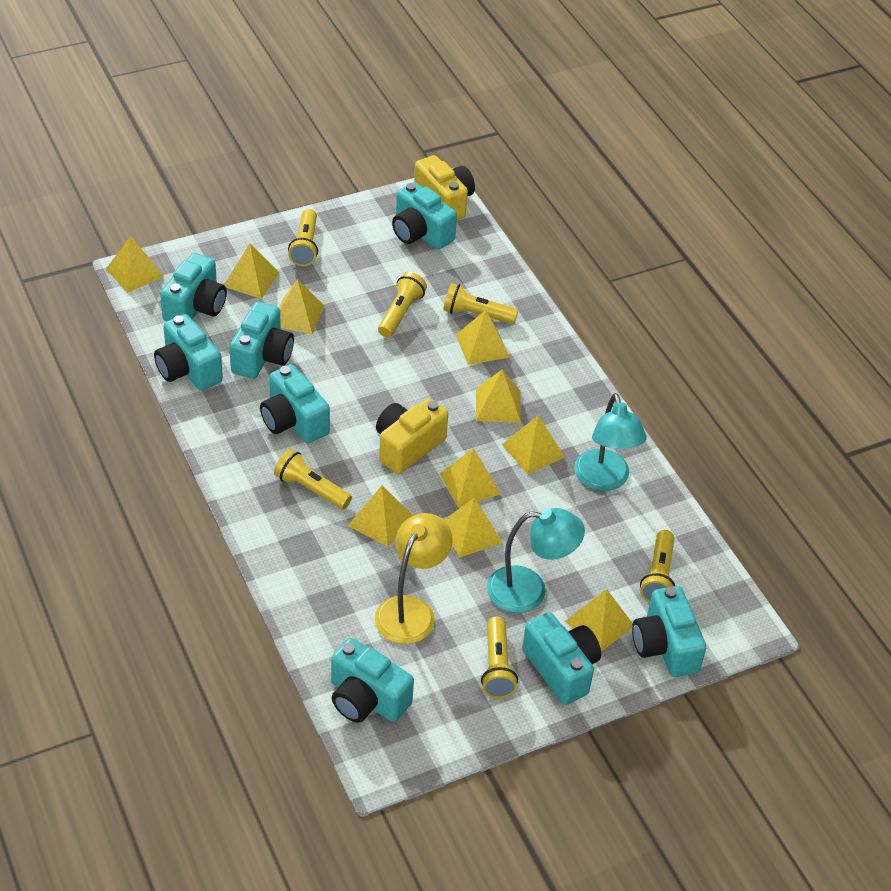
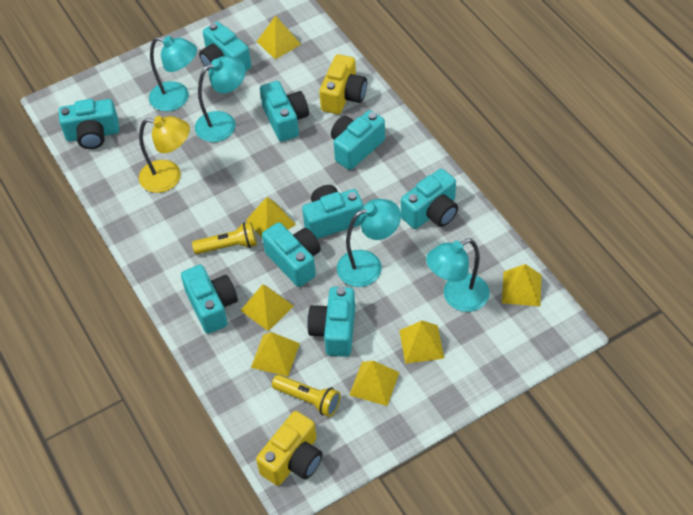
turquoise camera: [154,314,223,391] [160,253,227,321] [230,301,294,379] [260,364,330,443] [331,638,414,723] [392,182,457,249] [522,612,601,705] [632,586,706,677] = 8 -> [59,99,119,149] [181,265,238,334] [199,22,251,71] [260,81,309,142] [262,222,321,287] [302,185,363,239] [307,287,355,357] [331,110,385,170] [401,169,458,229] = 9
turquoise lamp: [487,508,585,613] [574,393,647,491] = 2 -> [149,36,197,111] [195,56,246,142] [337,199,401,287] [426,238,490,312] = 4
yellow flashlight: [274,449,352,509] [288,209,318,266] [378,272,427,337] [443,283,518,324] [481,616,518,699] [640,530,675,602] = 6 -> [192,222,257,254] [272,375,340,417] = 2
yellow pyramid: [106,236,164,293] [224,243,279,299] [279,279,324,335] [348,485,413,546] [440,448,501,507] [444,497,503,557] [456,310,510,365] [476,369,521,423] [502,415,565,475] [565,589,633,652] = 10 -> [240,284,294,331] [246,197,296,238] [251,332,300,376] [257,16,301,60] [349,361,400,406] [399,320,444,364] [502,264,542,306] = 7

